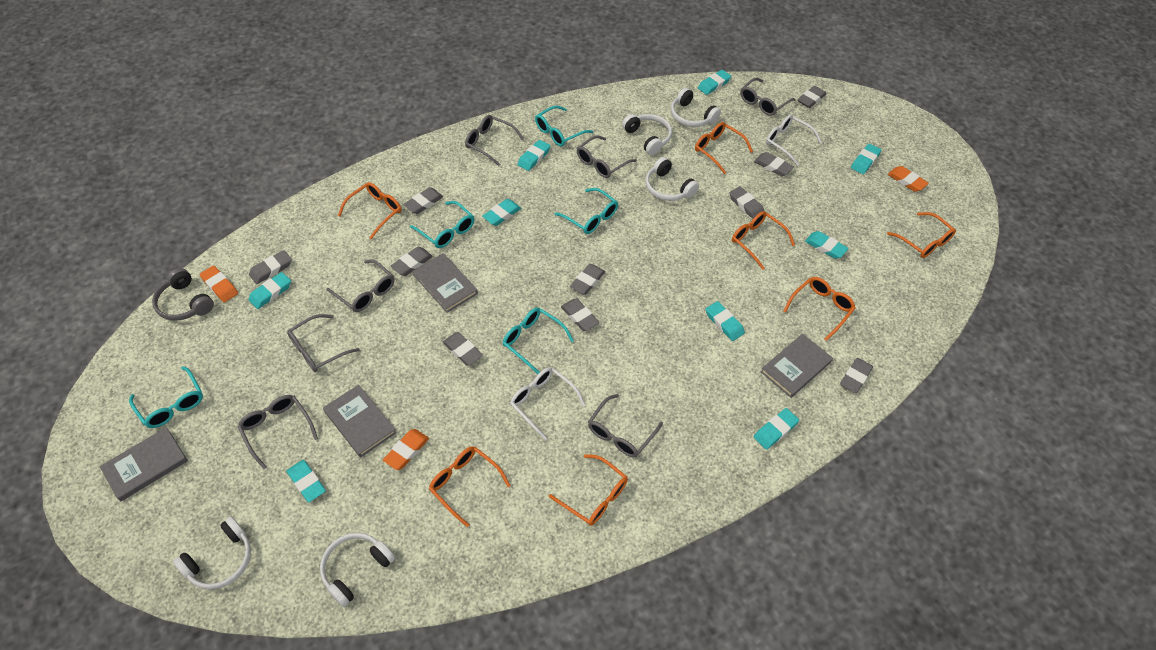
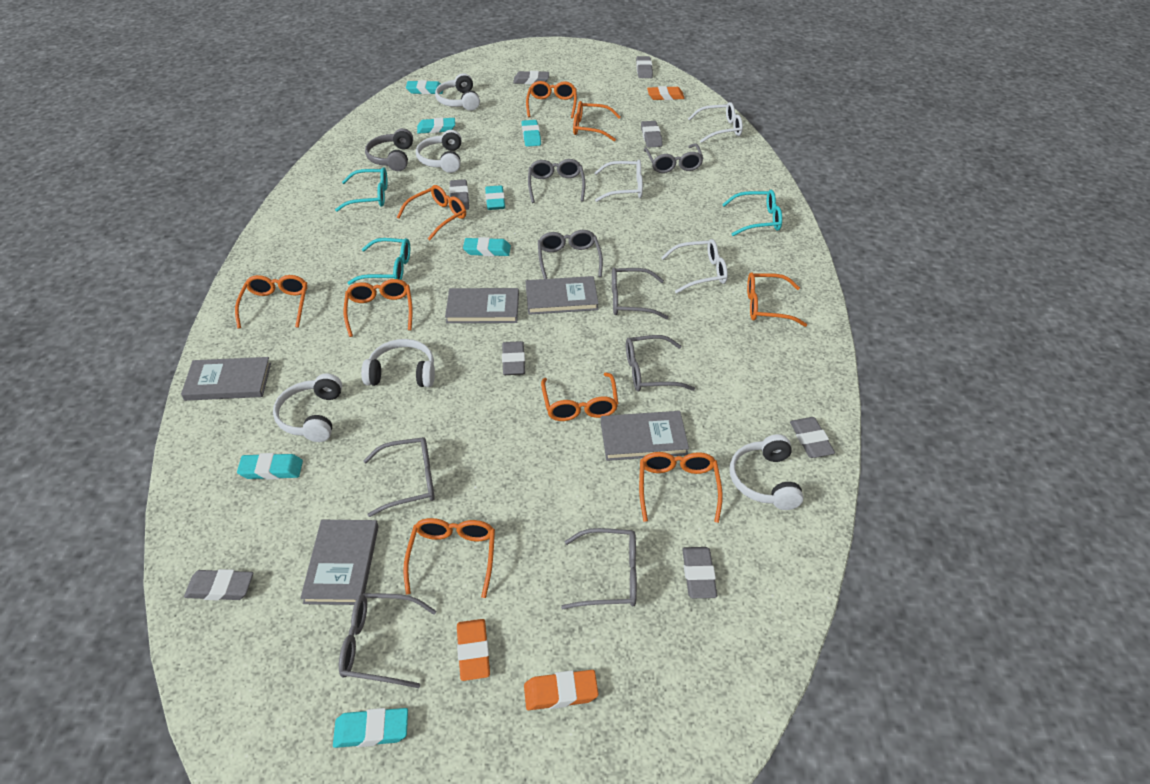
grey book: [99,427,188,502] [323,385,396,458] [412,253,478,313] [761,334,833,398] = 4 -> [181,357,271,401] [301,520,379,605] [445,288,519,323] [526,276,599,315] [601,411,689,461] = 5
grey eraser: [249,250,292,284] [391,247,433,276] [403,187,443,214] [443,332,483,366] [561,298,599,331] [570,264,605,295] [729,186,764,219] [754,152,794,176] [797,86,826,108] [840,358,873,393] = 10 -> [184,569,253,601] [449,179,469,210] [502,341,525,375] [513,71,549,84] [636,56,653,78] [641,121,663,148] [682,547,717,598] [790,417,835,458] = 8
grey glasses: [237,395,318,469] [287,314,359,372] [326,260,394,312] [465,115,524,166] [577,135,637,178] [588,394,663,458] [740,77,796,116] = 7 -> [339,593,436,688] [363,437,435,517] [528,159,585,203] [538,230,603,279] [561,528,637,609] [612,268,669,319] [626,335,695,391] [644,143,703,173] = 8
orange glasses: [338,182,401,239] [429,446,511,527] [549,454,628,526] [695,122,753,174] [732,211,795,270] [783,277,856,341] [887,212,956,258] = 7 -> [235,275,307,329] [344,279,413,337] [397,185,466,240] [403,518,495,598] [526,81,577,118] [541,373,618,421] [573,101,621,141] [639,452,723,523] [747,272,807,327] = 9
turquoise eraser: [248,272,291,309] [286,460,326,502] [482,199,521,226] [517,140,551,171] [698,70,731,95] [706,301,745,341] [754,408,799,449] [805,231,849,259] [851,144,881,174] = 9 -> [237,453,303,480] [333,708,408,748] [406,80,443,94] [417,117,455,134] [463,237,511,256] [485,185,505,210] [522,120,541,147] = 7
turquoise glasses: [129,366,203,428] [410,201,474,248] [503,308,574,374] [535,106,593,146] [554,188,618,234] = 5 -> [335,167,388,211] [347,238,410,285] [722,190,782,236] = 3
white glasses: [510,367,585,440] [766,115,822,166] = 2 -> [594,160,643,202] [661,239,728,294] [688,102,743,143] = 3

